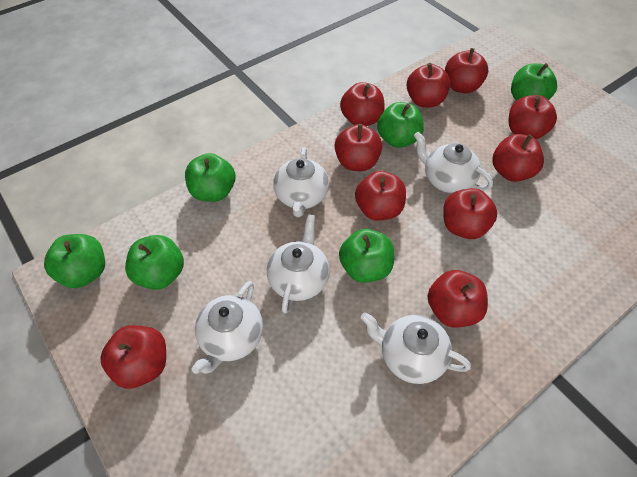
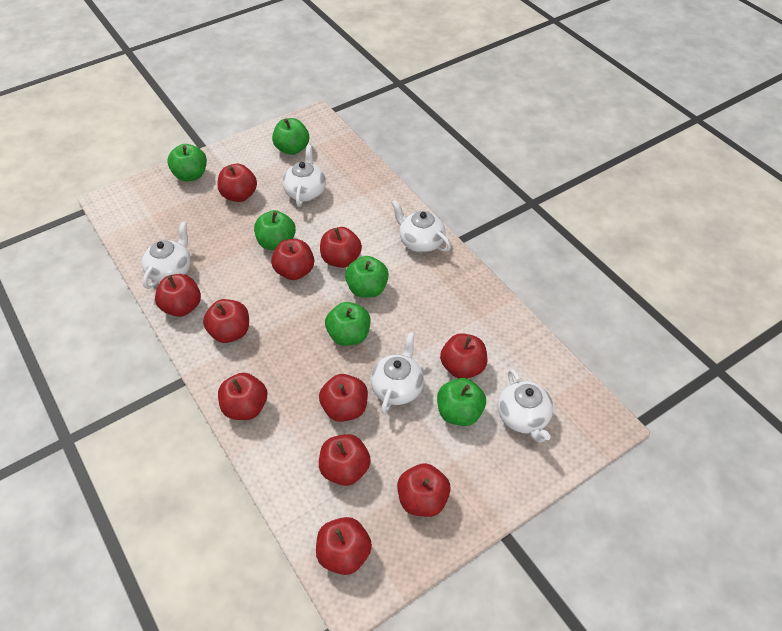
red apple: [100,325,166,389] [334,124,382,171] [340,82,385,126] [355,171,406,221] [406,63,451,108] [427,270,488,328] [443,188,497,239] [445,48,488,93] [493,134,544,182] [508,95,557,139] = 10 -> [155,274,201,317] [203,299,249,343] [217,164,257,202] [218,373,267,420] [271,239,314,280] [316,517,372,575] [319,374,368,422] [319,434,371,486] [320,227,362,268] [397,463,451,517] [440,333,487,379] = 11

